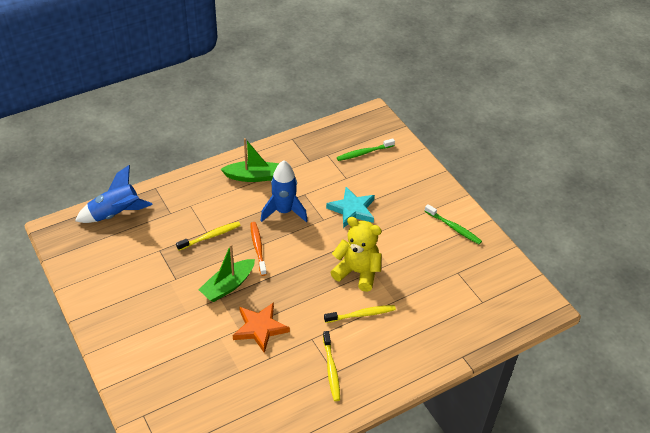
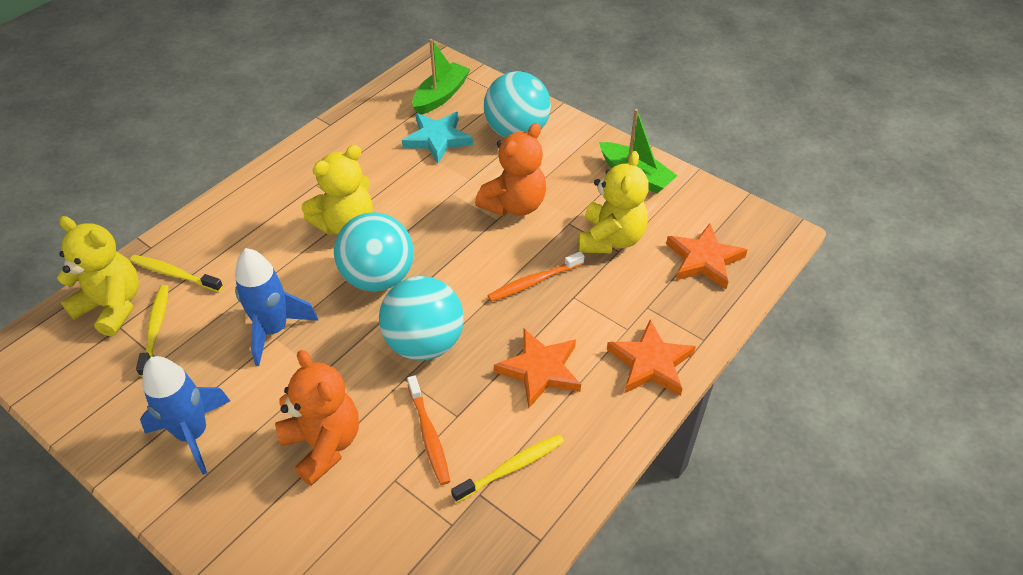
green toothbrush: [337,138,395,161] [425,204,482,244] = 2 -> none = 0
orange star: [233,302,290,353] = 1 -> [494,329,581,408] [607,320,696,396] [666,223,747,289] = 3
orange teddy bear: none = 0 -> [275,350,359,486] [475,123,546,216] = 2
orange toothbrush: [250,222,267,276] = 1 -> [407,375,450,485] [487,251,585,302] = 2
turquoise ball: none = 0 -> [334,212,414,291] [379,276,463,360] [484,71,551,138] = 3
yellow teddy bear: [330,217,382,292] = 1 -> [57,216,139,337] [302,145,373,235] [578,151,649,253] = 3

